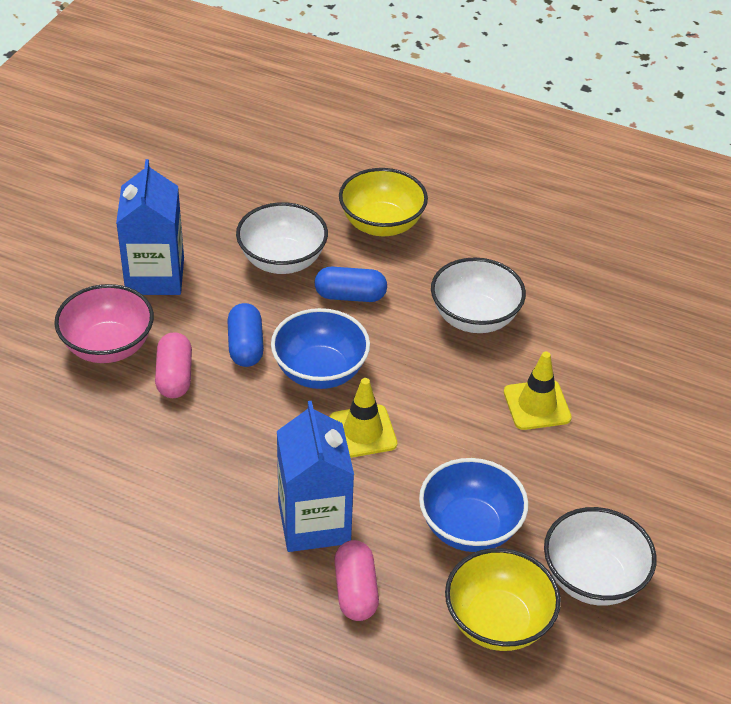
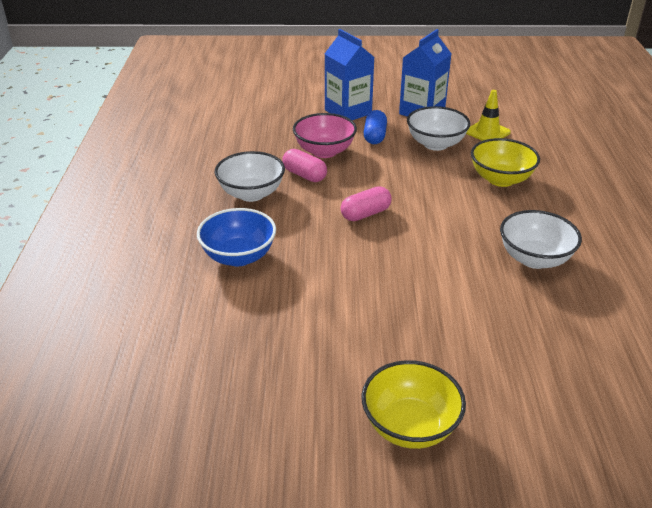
blue bowl: [271,308,370,389] [419,458,528,552] = 2 -> [197,208,276,266] = 1
blue capsule: [227,303,264,367] [315,267,387,302] = 2 -> [363,110,387,144] = 1
yellow traffic cone: [329,378,397,458] [504,352,572,430] = 2 -> [466,90,511,141] = 1

